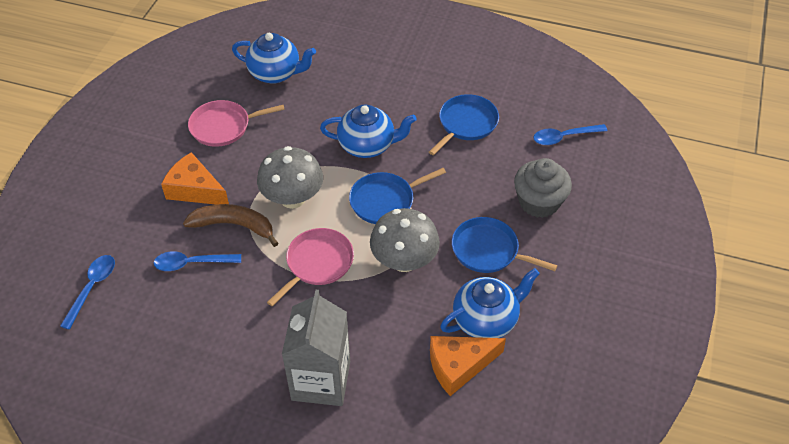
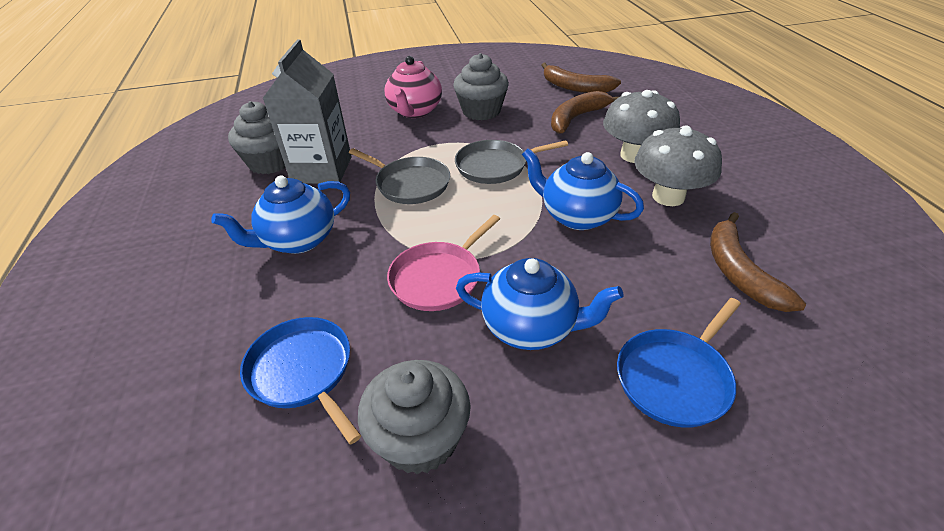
blue pan: [349,168,446,224] [429,94,499,155] [452,217,557,273] = 3 -> [240,317,361,444] [617,298,741,428] = 2
blue spoon: [60,255,115,330] [154,251,241,271] [533,124,607,145] = 3 -> none = 0
brown banana: [183,204,278,247] = 1 -> [542,62,621,93] [551,91,618,134] [710,212,806,312] = 3
grey cupcake: [514,158,572,218] = 1 -> [228,101,285,174] [358,360,471,474] [453,53,509,120] = 3
grey pan: none = 0 -> [349,148,450,204] [455,140,568,184] = 2
orange cheese: [161,152,229,205] [430,336,506,396] = 2 -> none = 0
pink pan: [188,100,285,147] [267,228,354,306] = 2 -> [387,215,500,311] = 1
pink teapot: none = 0 -> [384,56,442,118] = 1

